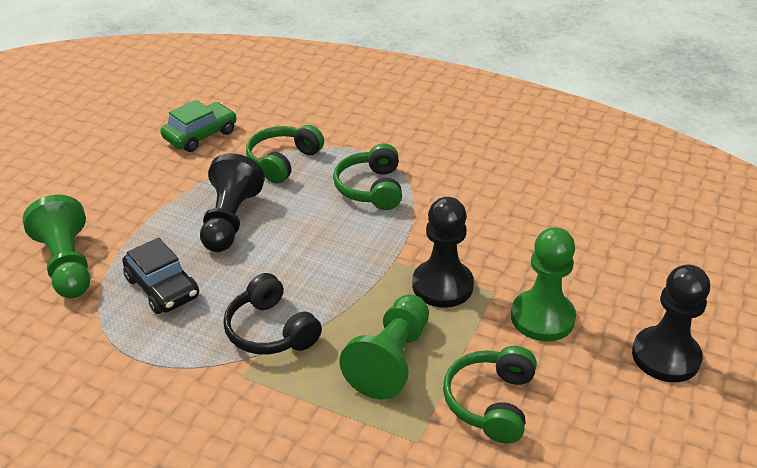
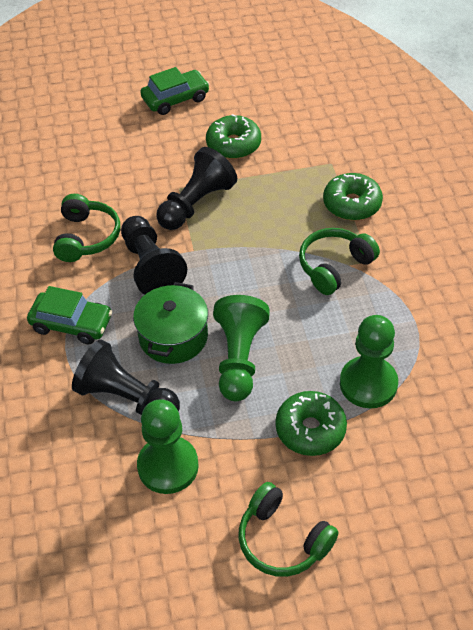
black car: [122,238,199,314] = 1 -> none = 0
black headphones: [223,273,322,354] = 1 -> none = 0
green car: [161,100,236,152] = 1 -> [27,286,112,344] [140,67,210,115] = 2
green donut: none = 0 -> [206,114,261,159] [275,391,347,456] [323,173,383,220] = 3
green pot: none = 0 -> [133,282,208,364] = 1

